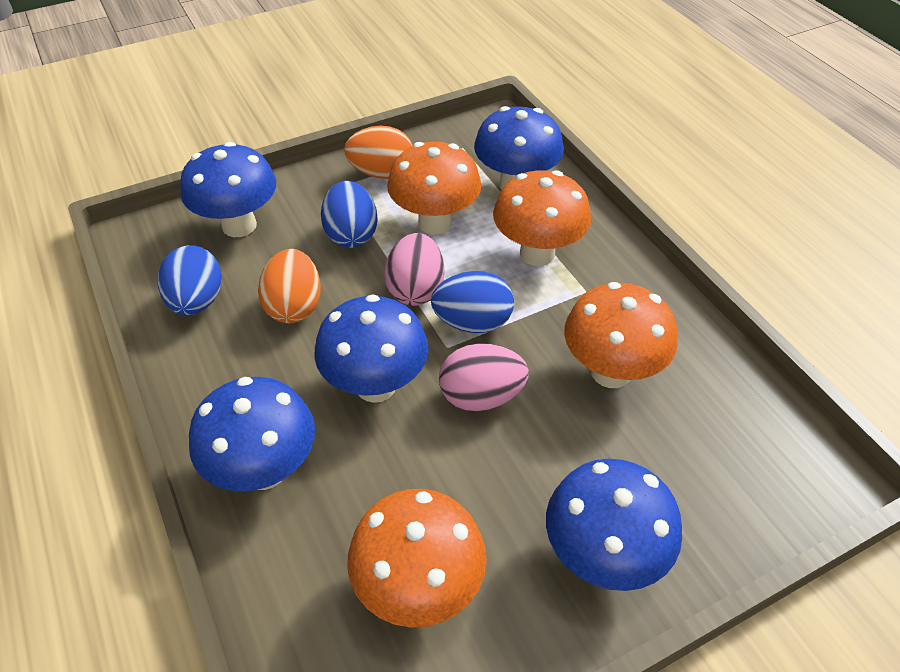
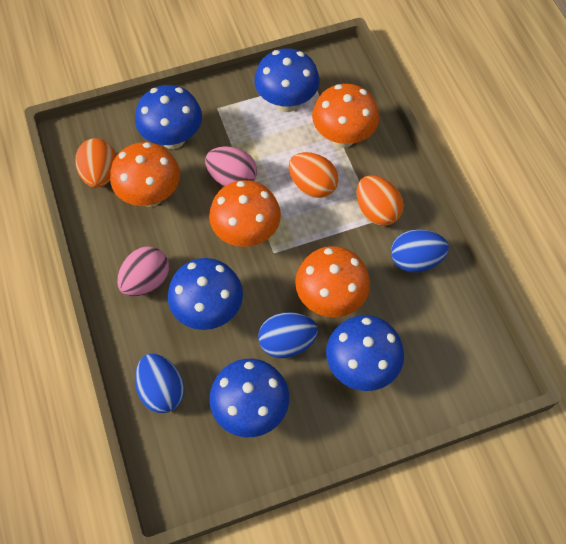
orange egg: [258,249,321,323] [344,126,413,179] = 2 -> [75,138,116,188] [289,152,339,198] [356,176,404,226] = 3

